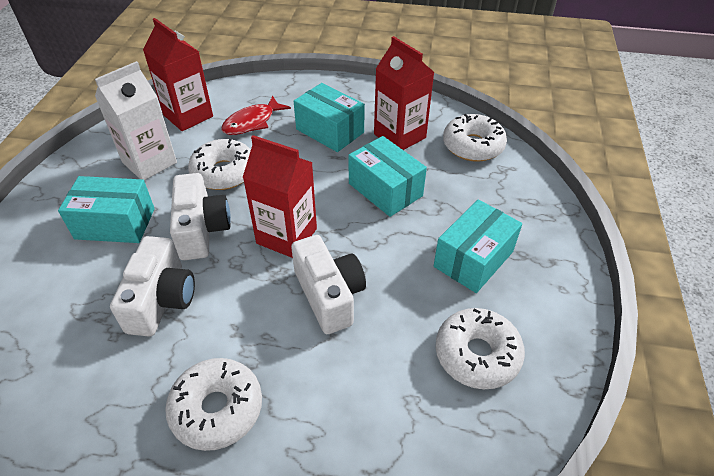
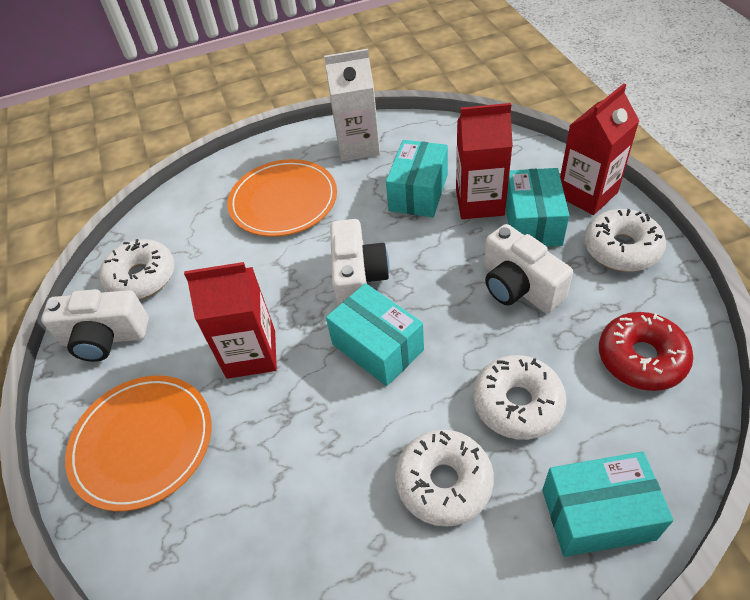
orange plate: none = 0 -> [65,375,212,511] [227,159,337,237] = 2
red donut: none = 0 -> [599,312,693,391] = 1
red fish: [221,96,291,135] = 1 -> none = 0

